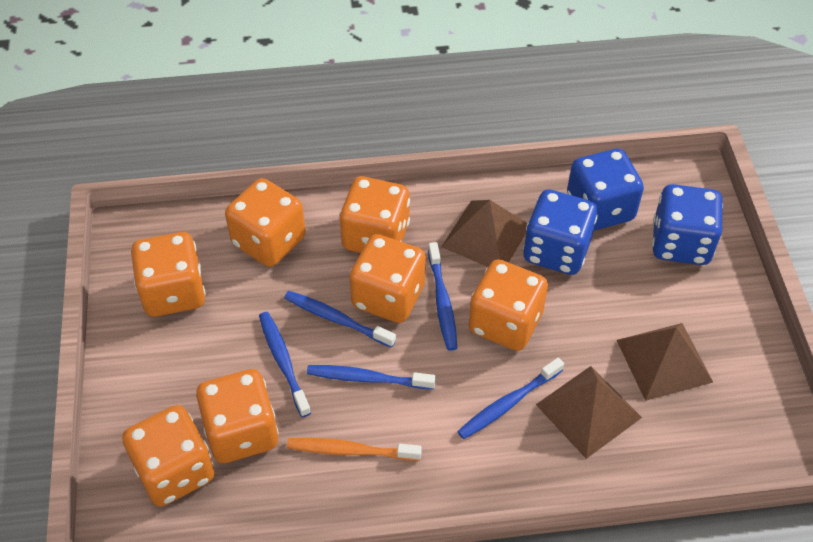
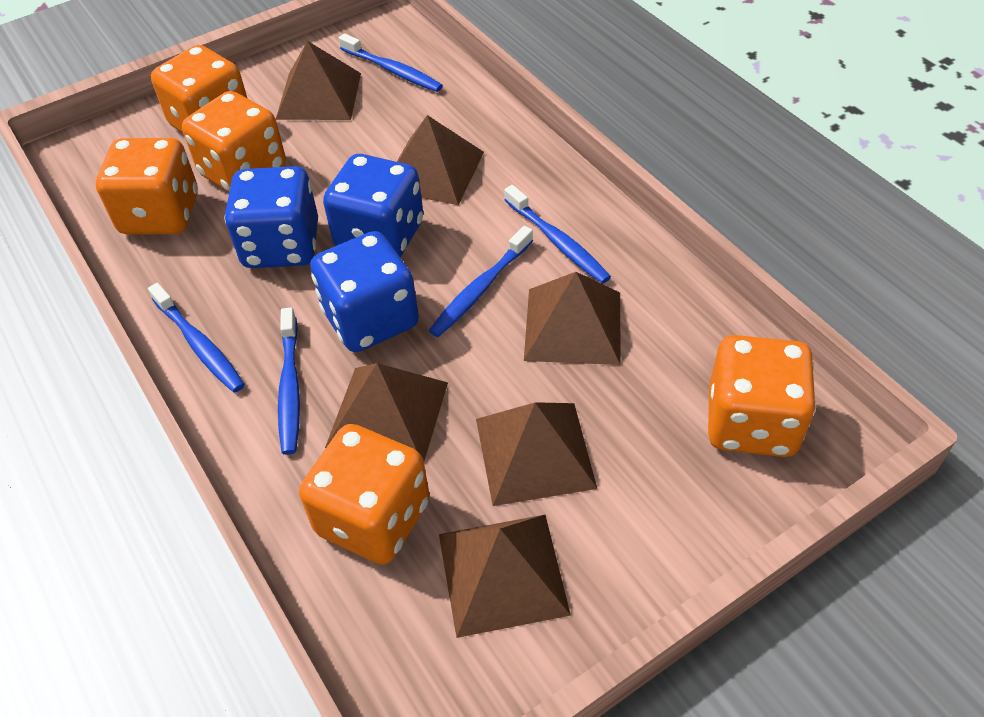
brown pyramid: [441,200,527,267] [536,366,642,459] [617,323,713,401] = 3 -> [276,41,361,120] [325,363,448,461] [397,115,484,205] [439,515,571,638] [476,402,597,506] [524,272,620,365] = 6
orange dice: [122,405,215,507] [131,232,206,317] [196,369,279,463] [225,178,306,267] [339,176,410,253] [350,234,426,323] [469,259,548,351] = 7 -> [96,138,198,234] [151,45,247,133] [182,91,286,192] [299,424,430,565] [708,335,816,457] = 5
orange toothbrush: [287,438,422,461] = 1 -> none = 0

